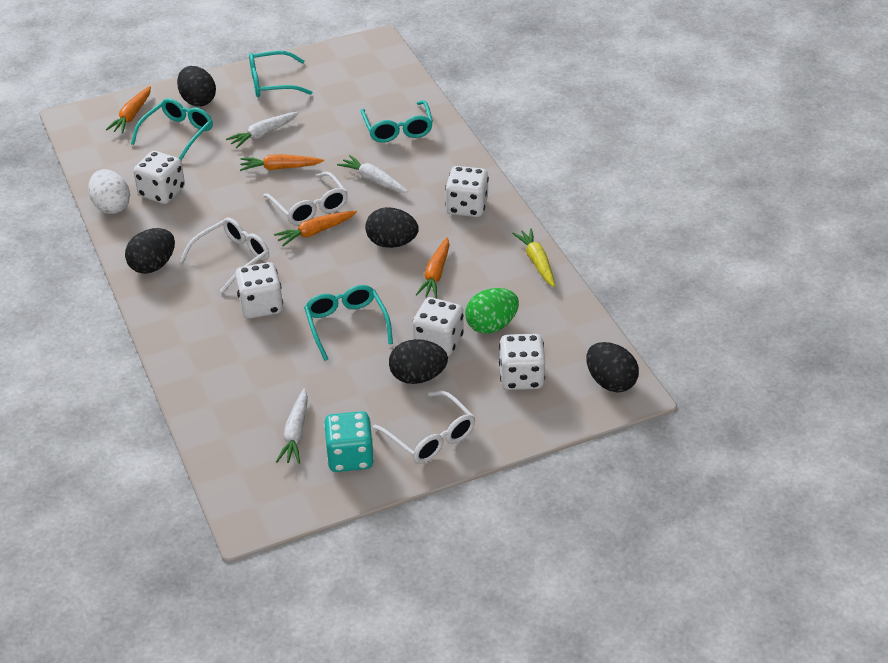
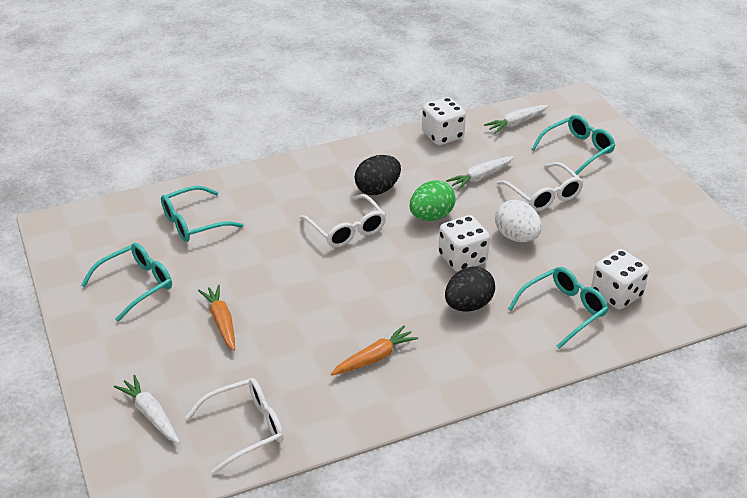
black egg: [125,228,175,274] [177,66,216,107] [365,207,419,248] [389,339,448,384] [586,342,639,392] = 5 -> [354,155,401,195] [445,266,495,312] = 2
orange carrot: [106,86,151,134] [240,154,324,171] [274,211,357,246] [416,237,450,298] = 4 -> [198,285,235,351] [331,325,418,376] = 2
turquoise dice: [324,411,374,472] = 1 -> none = 0
white dice: [133,151,185,204] [235,262,283,319] [413,297,464,356] [445,166,489,217] [499,334,545,390] = 5 -> [422,97,466,145] [438,215,490,272] [591,249,649,309] = 3
yellow carrot: [512,228,555,287] = 1 -> none = 0

